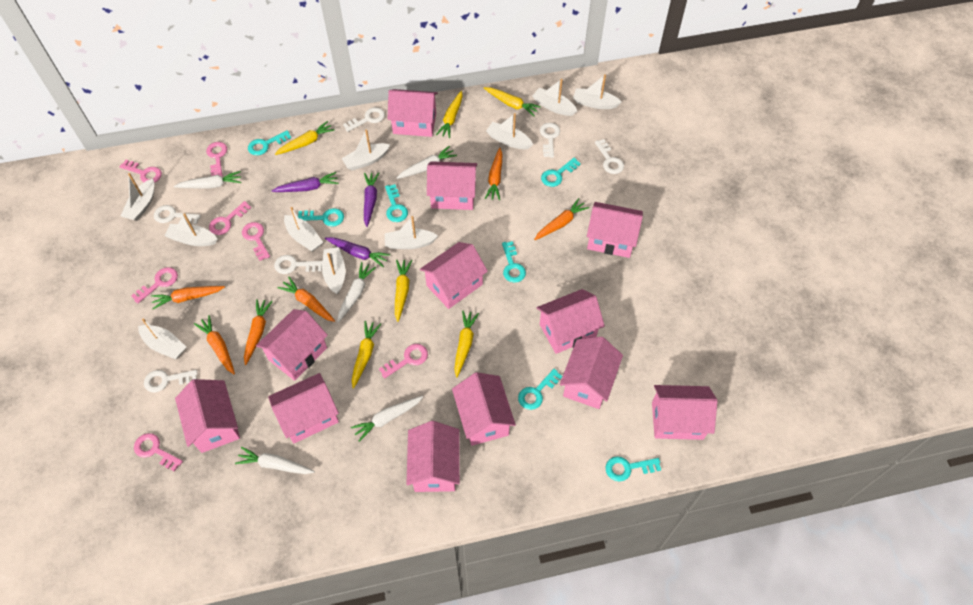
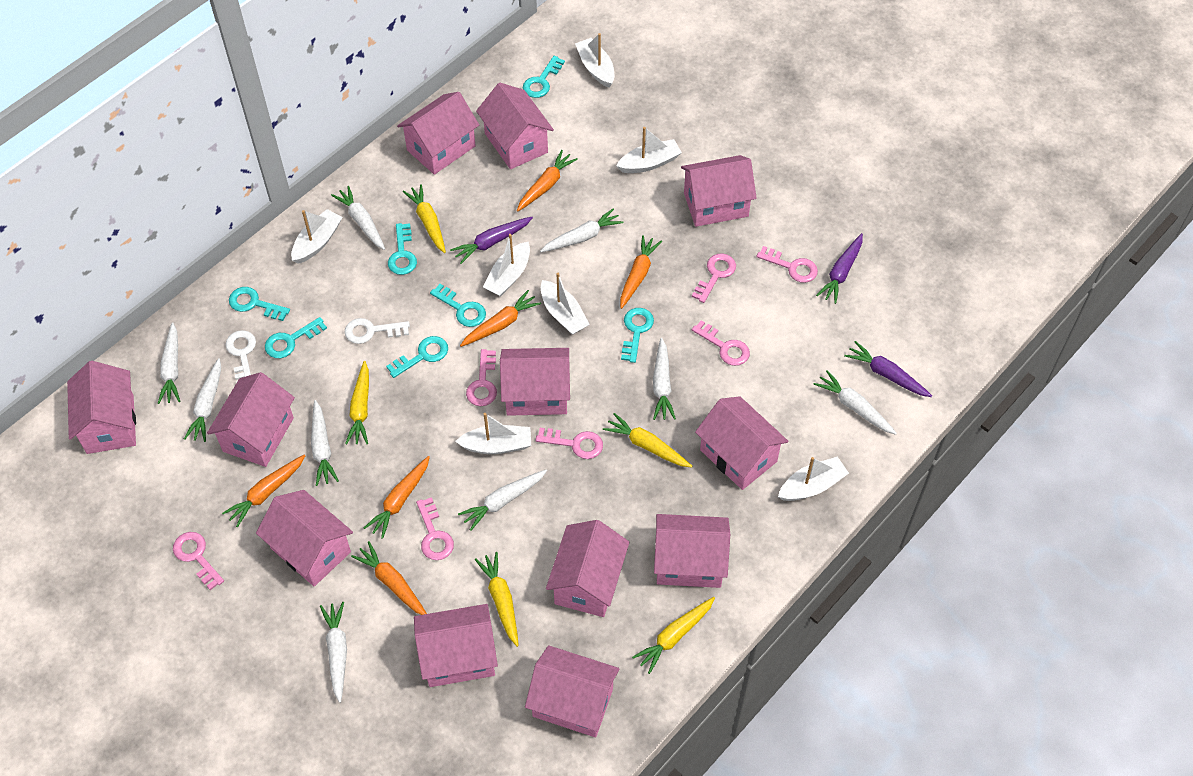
white boat: [121,173,154,221] [138,318,186,359] [164,213,217,246] [284,207,323,252] [322,247,346,295] [342,129,390,171] [385,216,438,249] [486,113,533,149] [532,79,577,116] [573,74,622,109] = 10 -> [291,209,343,264] [455,413,531,454] [483,234,530,296] [541,273,590,335] [575,33,615,88] [616,127,682,173] [778,456,849,501] = 7
white carrot: [174,171,241,189] [235,447,315,474] [337,262,376,323] [351,396,424,442] [397,146,457,179] = 5 -> [158,323,180,404] [184,358,221,442] [311,400,339,486] [320,602,347,703] [331,186,385,250] [458,470,547,531] [540,208,624,252] [653,338,676,420] [814,370,897,435] = 9
white key: [144,370,198,392] [154,205,201,224] [274,255,322,274] [343,107,385,132] [540,123,560,158] [595,139,624,174] = 6 -> [225,330,256,382] [344,318,410,344] = 2
yellow carrot: [275,121,335,155] [352,321,381,389] [395,260,412,322] [436,91,463,138] [454,311,479,377] [484,87,541,116] = 6 -> [345,361,369,444] [403,184,446,253] [475,552,519,647] [603,413,692,468] [632,597,715,674] = 5

